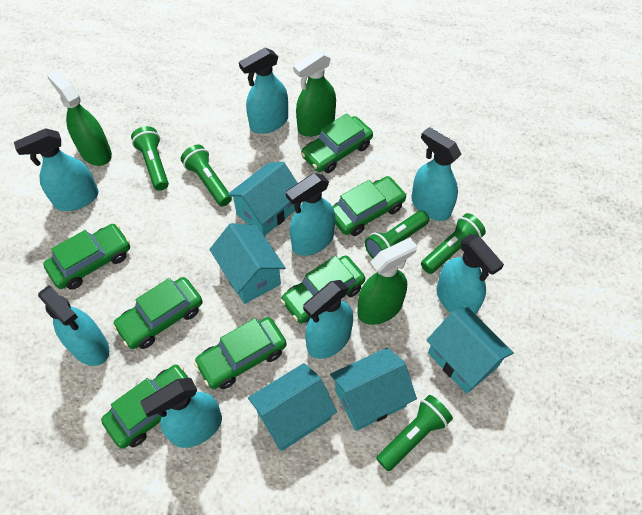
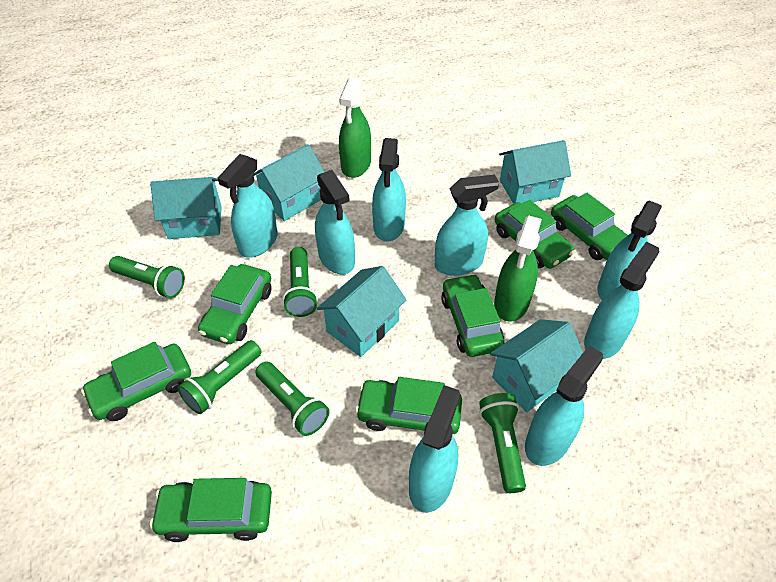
green spray bottle: [47,71,112,166] [293,50,336,137] [357,238,417,325] = 3 -> [339,77,371,178] [494,216,542,322] = 2

